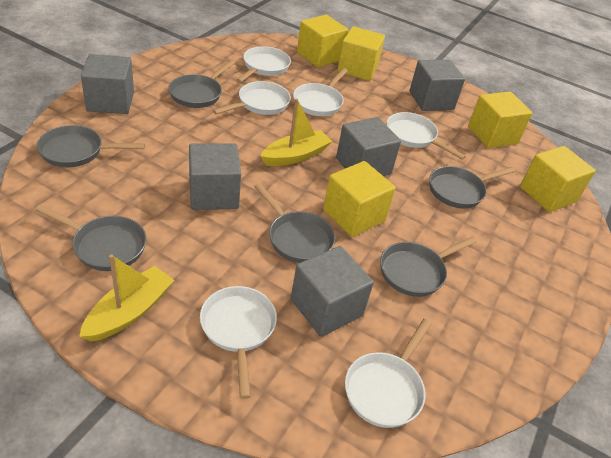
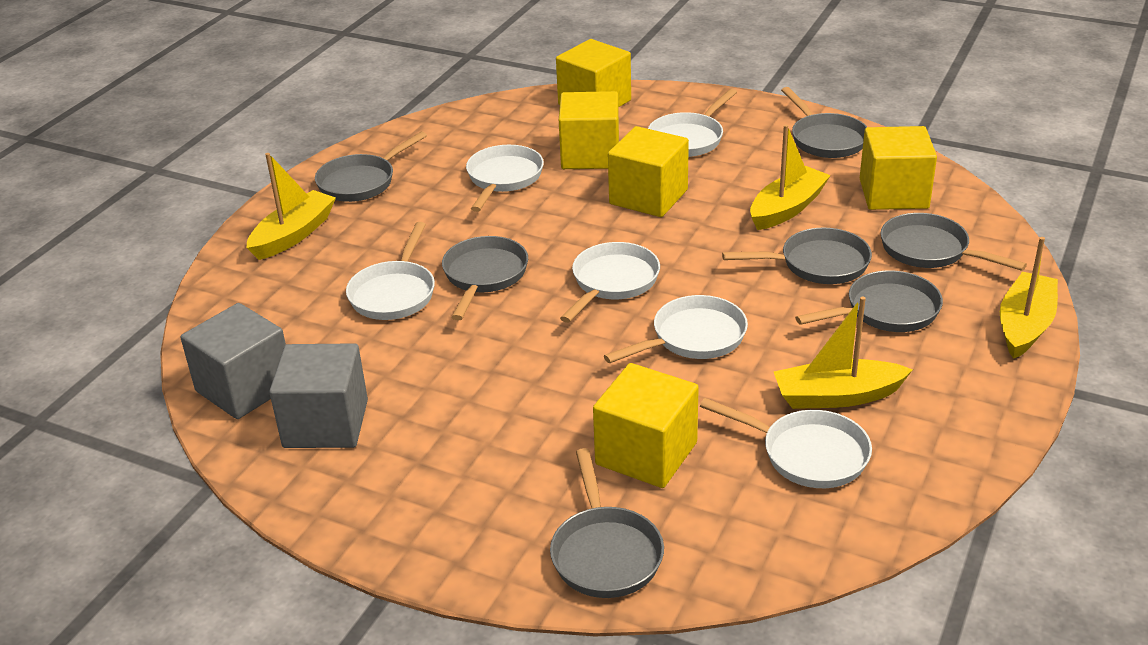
grey cube: [81,54,134,114] [189,144,241,210] [291,246,374,337] [336,117,401,176] [409,60,465,111] = 5 -> [180,303,286,419] [269,343,368,448] = 2
grey pan: [35,204,146,271] [37,125,145,167] [168,60,235,108] [254,183,335,263] [380,236,477,297] [429,166,515,208] = 6 -> [315,131,427,202] [442,236,528,320] [550,448,664,598] [722,228,872,284] [781,87,867,158] [795,270,943,332] [880,213,1027,271] = 7
yellow boat: [79,254,174,342] [261,99,332,166] = 2 -> [247,153,336,260] [750,125,831,230] [774,296,913,409] [1000,237,1058,359] = 4

